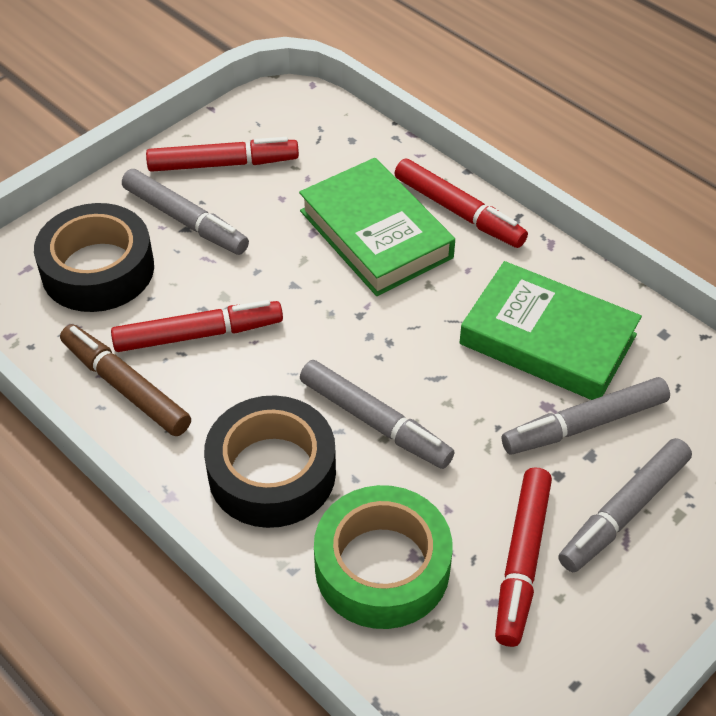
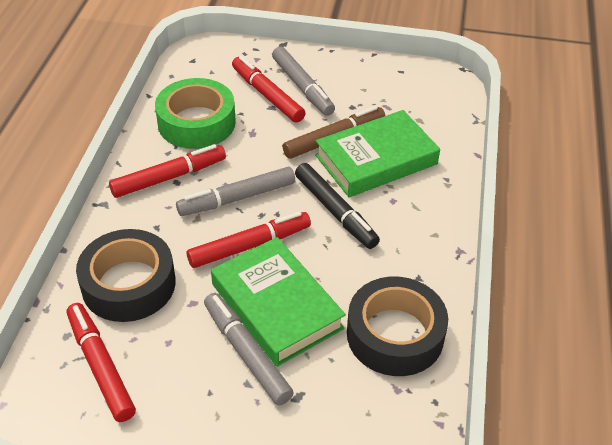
black marker: none = 0 -> [295,163,380,249] = 1
grey marker: [122,169,249,255] [300,360,455,469] [502,377,670,455] [558,438,692,572] = 4 -> [176,167,295,216] [204,293,294,405] [272,46,335,116] = 3

